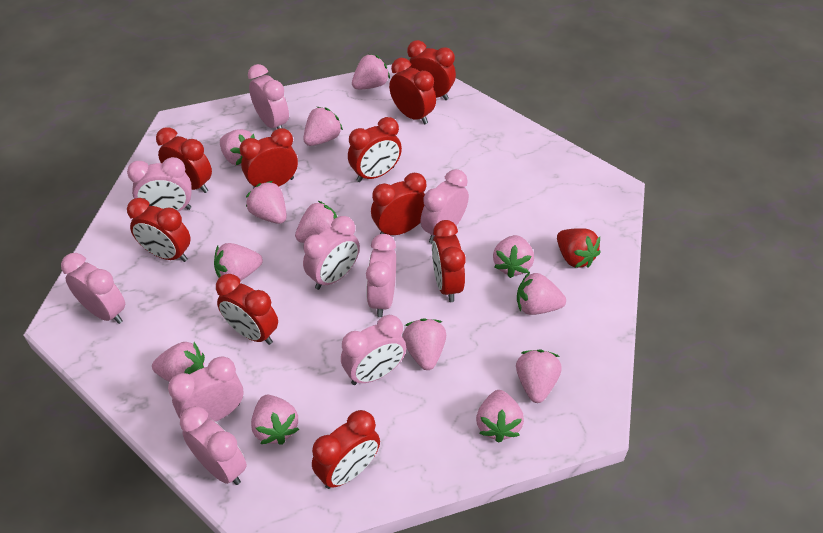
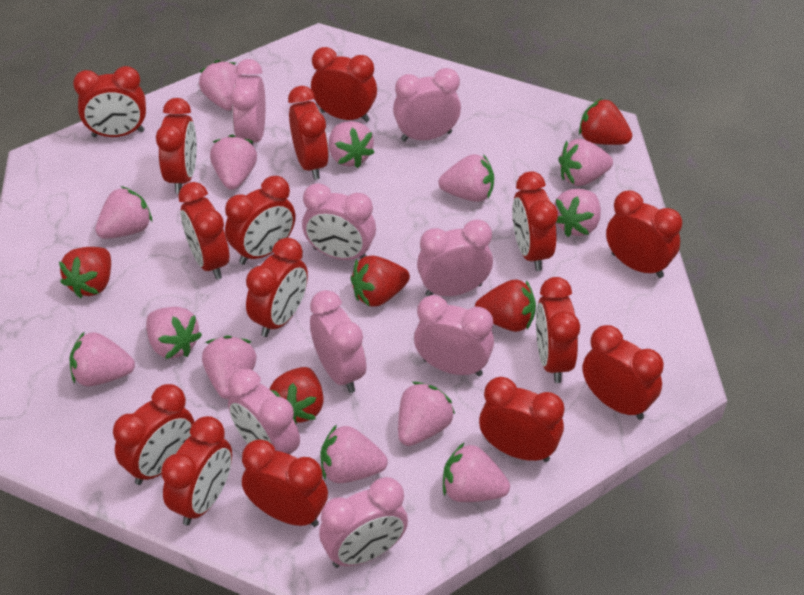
pink clock: [61,253,125,324] [127,157,192,212] [168,356,243,422] [180,406,247,485] [248,64,289,129] [303,216,360,290] [341,315,406,385] [366,234,396,317] [420,169,469,243] = 9 -> [228,369,300,455] [231,59,265,145] [302,183,376,260] [310,290,366,393] [319,477,408,568] [393,68,461,142] [414,295,494,376] [417,219,493,296] = 8
red clock: [127,198,191,262] [156,127,212,193] [216,274,278,345] [240,128,298,189] [312,410,380,489] [348,117,402,182] [371,173,426,235] [389,58,436,124] [407,40,456,100] [432,220,466,302] = 10 -> [73,66,146,137] [113,384,194,485] [156,98,197,194] [161,416,232,525] [179,182,229,280] [225,176,295,265] [242,439,328,527] [246,238,308,337] [288,86,329,180] [311,47,377,122] [479,377,564,462] [512,172,558,271] [536,277,580,383] [582,325,664,420] [606,191,682,278] = 15
red strawberry: [557,228,601,268] = 1 -> [59,247,111,298] [270,367,324,424] [351,256,410,307] [475,280,536,332] [579,98,632,145] = 5

